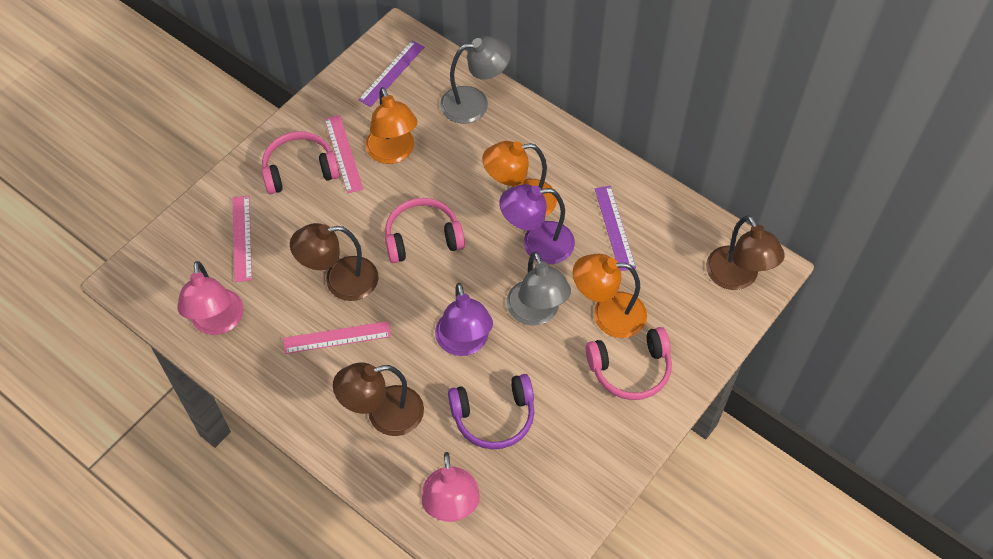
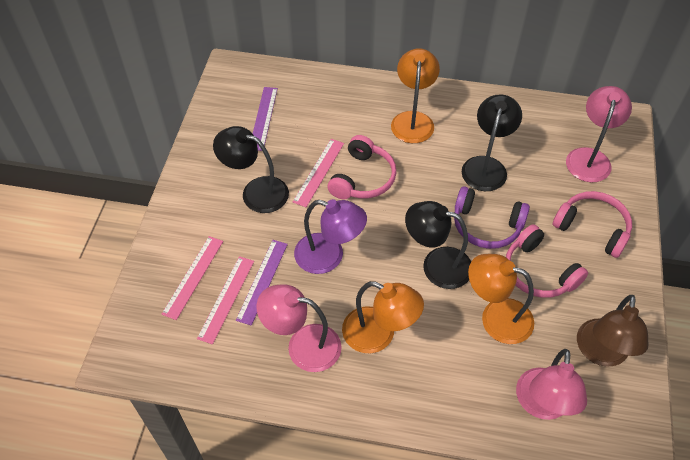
black lamp: none = 0 -> [213,126,289,213] [405,201,471,289] [462,94,522,191] = 3
brown lamp: [290,223,378,301] [333,363,424,436] [706,215,785,290] = 3 -> [577,295,649,367] = 1
grey lamp: [440,36,511,124] [506,252,571,326] = 2 -> none = 0
pink lamp: [177,261,244,335] [421,452,480,522] = 2 -> [256,284,342,372] [516,349,587,420] [566,86,632,182] = 3
purple lamp: [435,283,493,356] [499,184,575,264] = 2 -> [294,199,367,274] = 1

